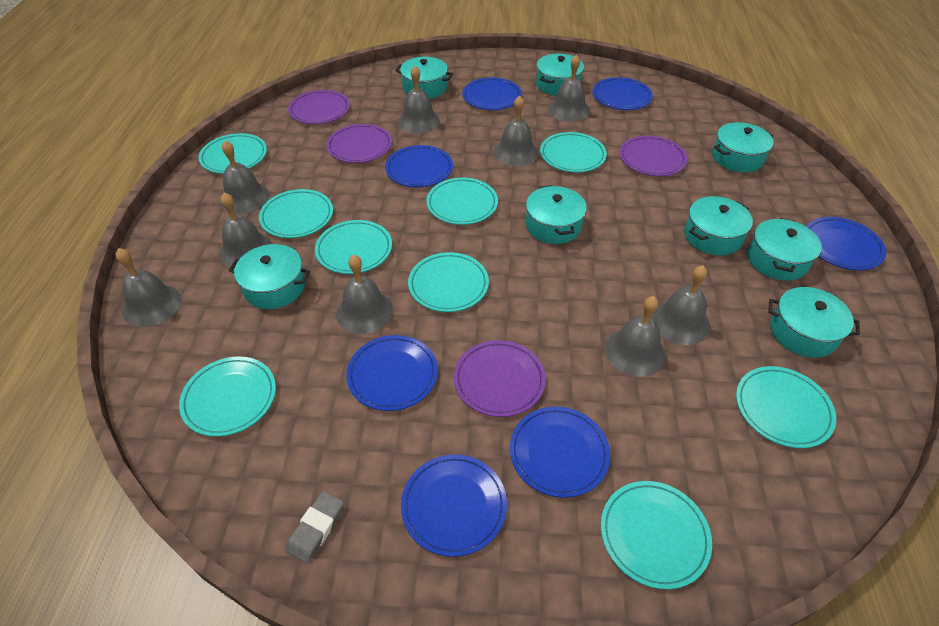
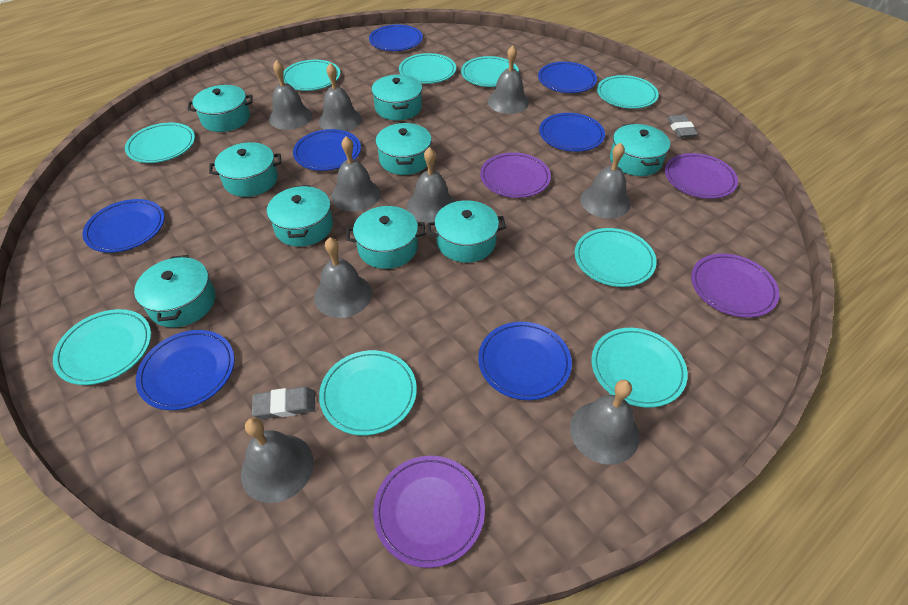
grey eraser: [286,491,344,563] = 1 -> [252,387,315,419] [667,115,698,138] = 2
turquoise pot: [228,244,310,309] [395,57,453,99] [526,185,587,244] [536,53,584,96] [685,196,753,255] [712,122,774,172] [748,218,822,281] [768,287,860,358] = 8 -> [134,255,215,328] [188,85,252,132] [209,142,281,197] [267,185,333,247] [346,206,426,269] [372,74,422,120] [376,123,432,175] [427,200,506,263] [610,124,670,176] = 9

